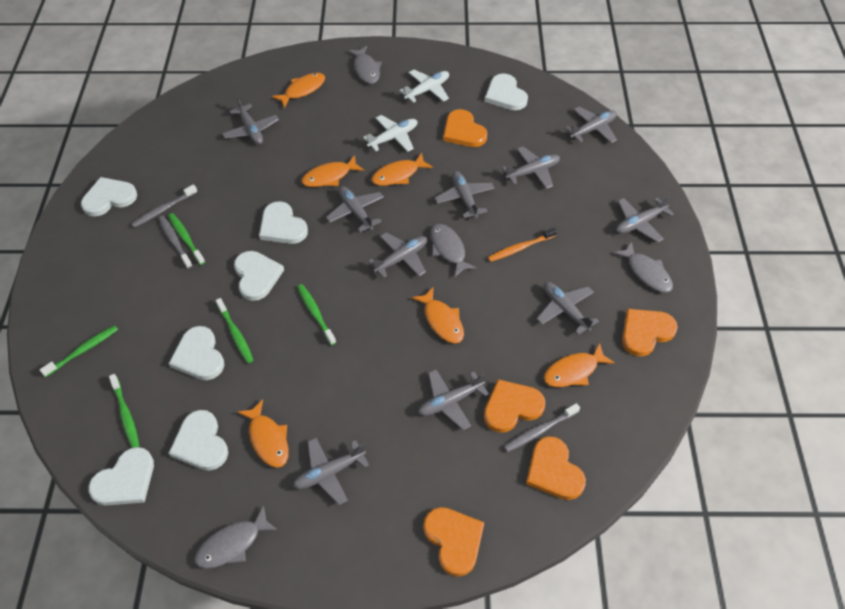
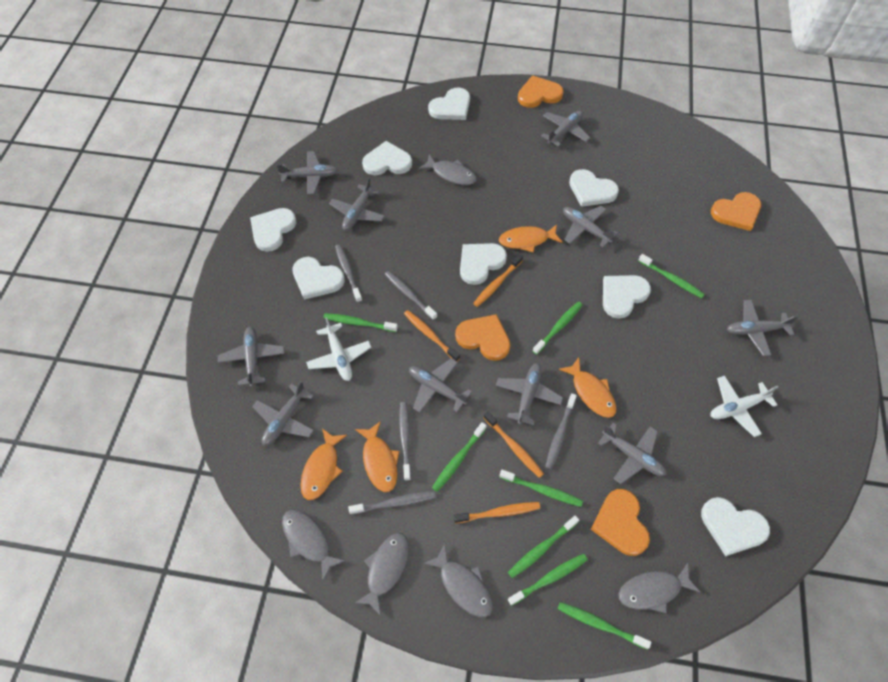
green toothbrush: [40,325,118,377] [109,374,139,448] [168,213,205,265] [216,298,254,363] [297,284,336,345] = 5 -> [323,313,398,332] [432,422,487,492] [499,470,583,507] [508,515,579,578] [508,554,588,606] [533,302,583,354] [558,602,651,649] [638,254,705,298] = 8
grey fish: [194,506,278,569] [348,46,382,84] [430,224,477,277] [613,241,673,293] = 4 -> [282,510,346,580] [354,533,409,616] [419,154,477,185] [423,543,493,617] [618,563,700,613] = 5
grey toothbrush: [131,184,197,228] [158,216,192,269] [504,403,580,452] = 3 -> [335,244,362,303] [348,491,435,515] [385,271,437,320] [399,402,411,481] [545,393,577,469] = 5
orange fish: [237,399,289,468] [271,73,325,108] [301,155,364,187] [371,153,433,186] [411,287,464,344] [544,343,615,387] = 6 -> [300,428,347,500] [355,421,400,492] [499,224,562,252] [559,357,616,418] = 4
orange heart: [423,507,484,577] [443,109,487,147] [484,379,545,433] [526,436,586,500] [622,309,678,356] = 5 -> [455,314,510,361] [518,76,564,108] [591,489,650,556] [711,192,761,231] = 4
orange toothbrush: [488,228,557,262] = 1 -> [404,310,460,361] [454,502,540,524] [473,254,523,307] [484,412,544,478] = 4
white heart: [81,177,137,216] [88,447,154,506] [168,326,224,380] [169,410,228,471] [234,251,284,301] [259,201,308,244] [485,74,528,110] = 7 -> [250,208,296,252] [292,257,345,300] [362,141,412,175] [428,88,470,120] [460,243,507,285] [569,169,619,207] [603,275,651,319] [701,497,770,556] = 8

